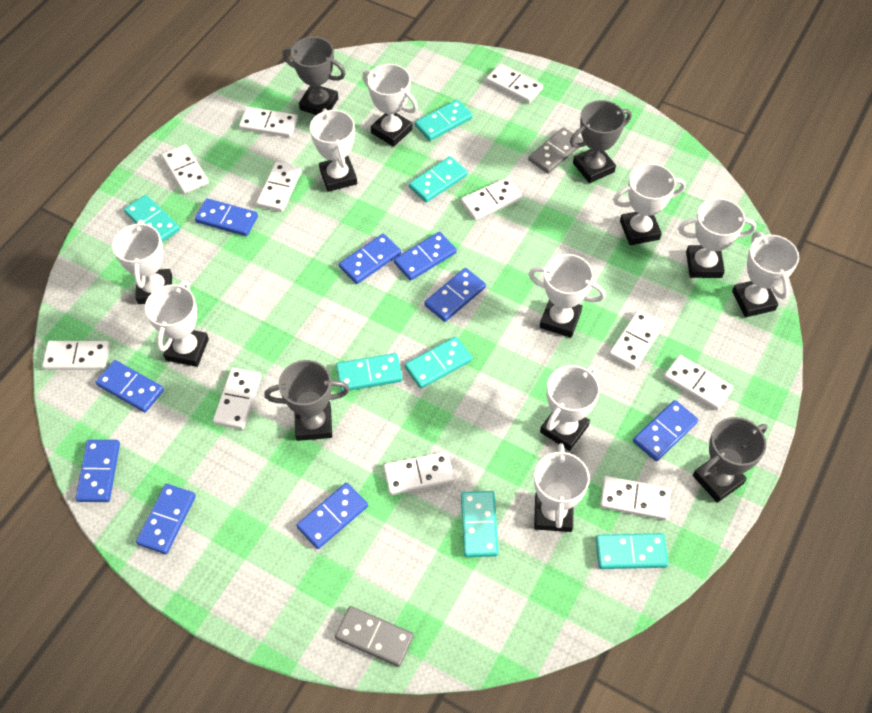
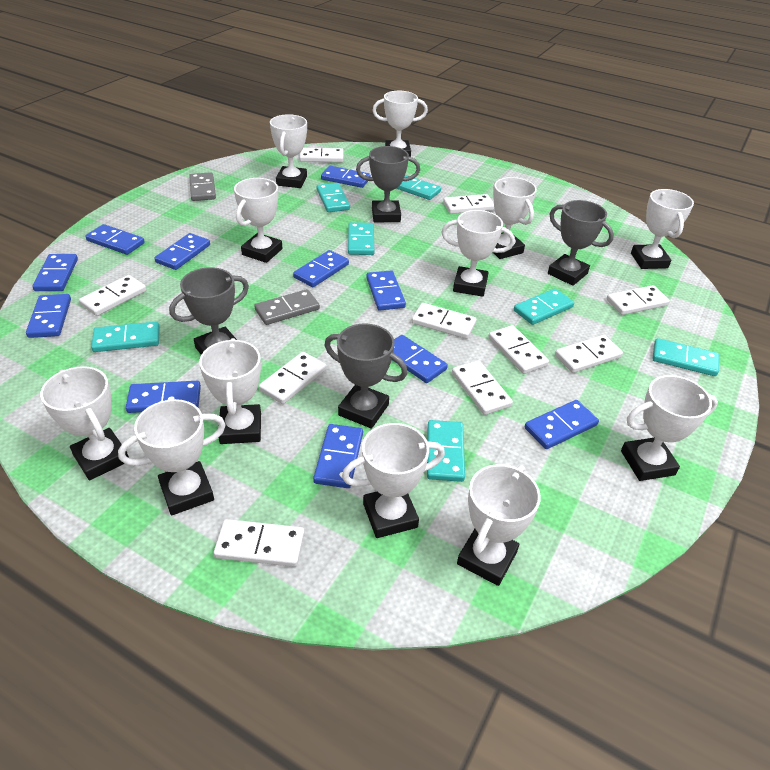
blue domino: [76,440,120,502] [96,360,164,412] [136,484,196,554] [195,198,258,236] [296,483,368,549] [339,234,401,284] [394,232,457,281] [424,268,486,322] [633,400,698,461] = 9 -> [26,294,71,338] [32,254,78,291] [85,224,145,255] [126,381,201,413] [154,233,210,270] [293,250,349,287] [313,424,363,488] [321,166,371,188] [366,270,406,311] [392,335,448,383] [525,400,599,449] = 11
white domino: [42,341,110,370] [162,144,209,194] [213,368,261,429] [239,107,298,137] [256,162,302,212] [384,452,454,495] [461,177,522,220] [486,64,543,104] [600,476,671,520] [609,310,664,369] [664,355,734,410] = 11 -> [79,275,147,316] [213,519,304,567] [259,352,326,404] [299,148,343,162] [412,303,477,339] [443,194,494,214] [452,360,513,415] [488,325,549,374] [555,335,623,373] [607,285,670,315] = 10
white trophy: [112,220,172,304] [145,280,209,367] [310,109,357,192] [362,64,418,147] [528,254,605,338] [534,443,590,532] [540,365,600,451] [613,163,686,245] [678,198,756,278] [732,232,799,317] = 10 -> [40,366,129,480] [118,399,226,515] [199,338,261,444] [234,178,283,263] [270,114,307,188] [342,423,445,538] [372,91,428,157] [441,210,515,297] [457,464,541,586] [493,177,537,259] [621,375,718,481] [631,189,694,269] = 12

